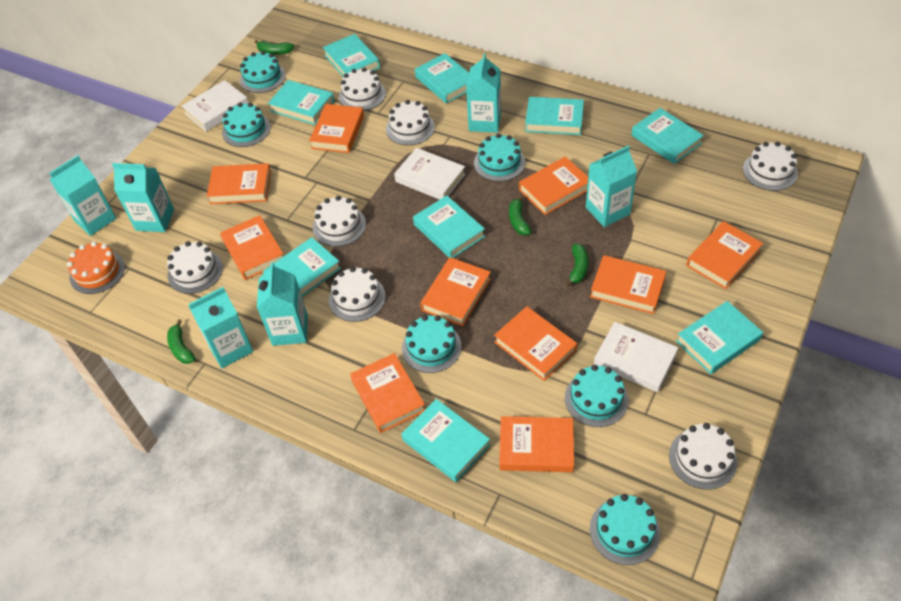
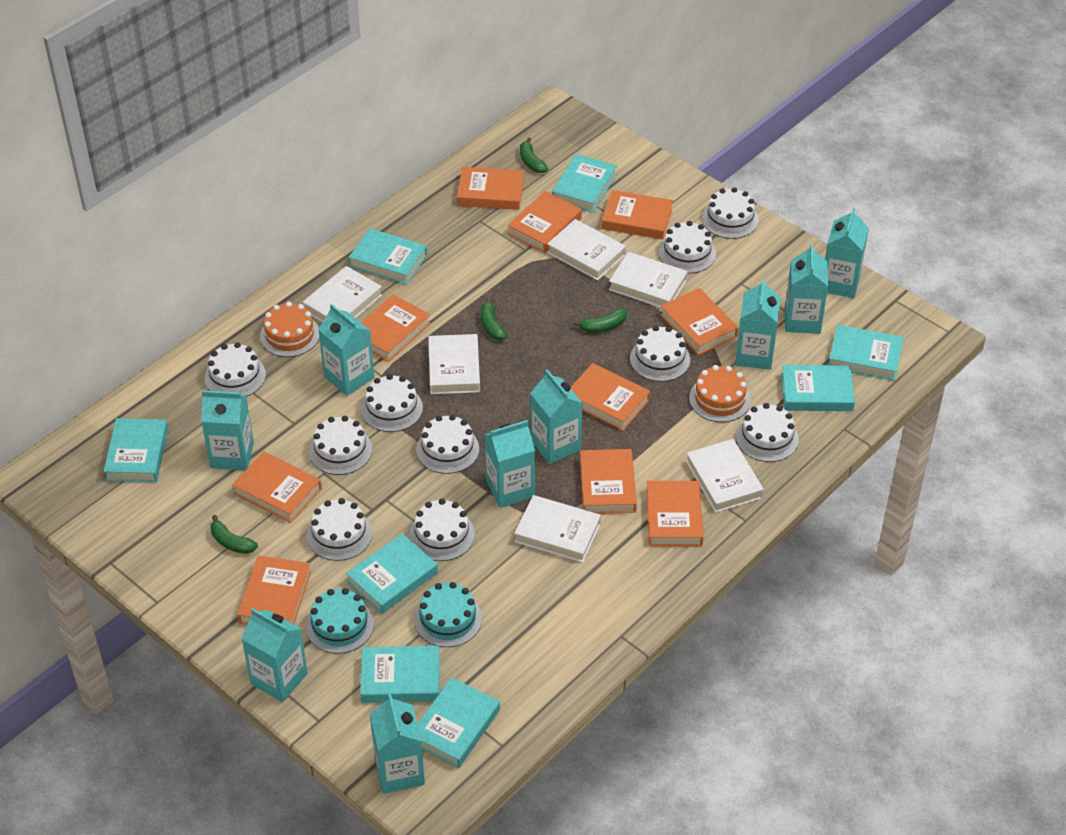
orange cake: [67,242,125,294] = 1 -> [260,302,319,357] [689,365,751,422] = 2
turquoise book: [263,237,341,297] [268,80,334,125] [323,34,380,77] [402,399,490,482] [413,195,485,258] [415,53,469,104] [525,97,584,135] [631,108,704,164] [676,301,763,374] = 9 -> [104,418,168,482] [346,533,438,614] [349,228,427,285] [360,646,440,703] [418,677,500,768] [552,154,617,213] [781,365,855,411] [828,325,904,381] = 8
turquoise cake: [222,103,271,147] [240,51,286,93] [402,315,462,373] [474,134,525,181] [565,365,628,427] [590,494,660,565] = 6 -> [306,588,374,654] [414,582,482,647] = 2
turquoise carton: [49,155,116,236] [112,163,174,232] [189,287,253,368] [257,262,308,346] [466,53,501,133] [586,145,637,227] = 6 -> [201,390,254,470] [242,608,308,702] [318,304,374,396] [370,694,425,794] [484,420,535,508] [530,369,582,464] [735,278,781,370] [785,244,828,334] [825,208,869,298] = 9
white book: [182,80,248,131] [394,148,466,200] [594,322,678,392] = 3 -> [303,266,382,322] [428,334,480,394] [514,495,601,563] [547,219,626,281] [609,252,688,308] [686,439,764,513] = 6
white cake: [167,241,223,294] [313,196,366,247] [329,267,386,322] [339,68,386,111] [386,100,435,145] [669,423,737,490] [743,142,798,191] = 7 -> [205,342,266,397] [307,498,372,561] [309,416,372,475] [361,374,423,432] [409,498,475,561] [416,415,479,474] [630,326,690,382] [659,221,716,274] [702,187,759,239] [736,403,799,462] = 10

